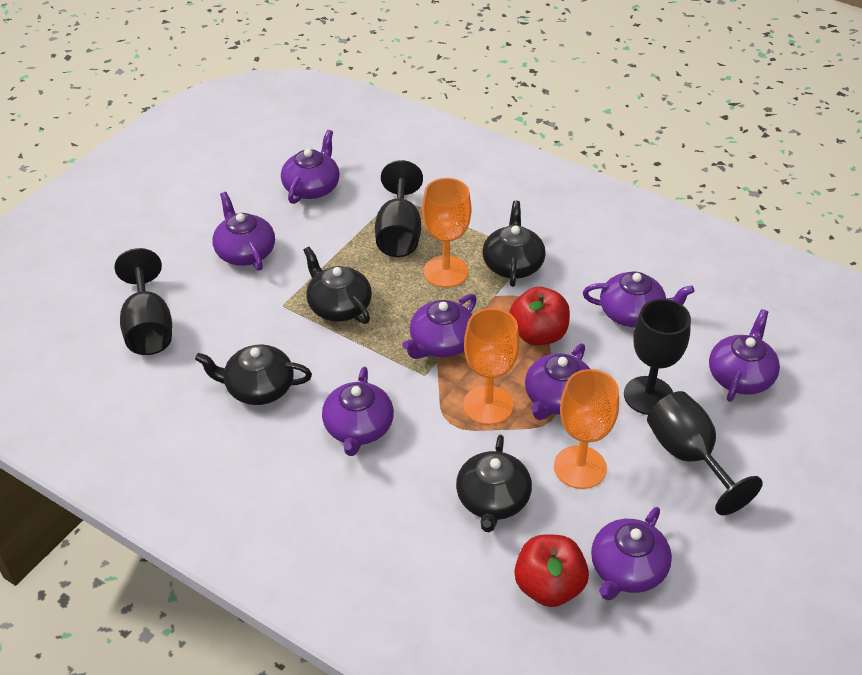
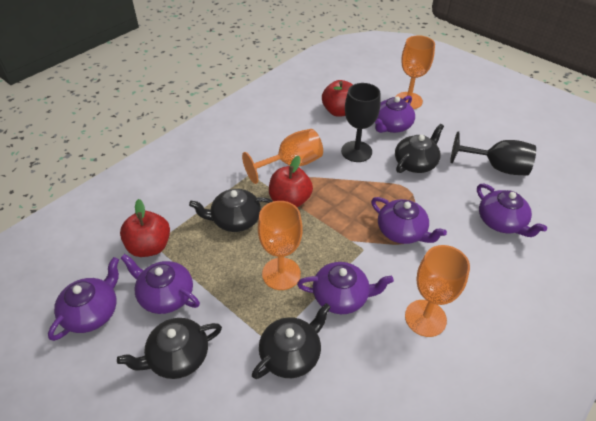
black goblet: [115,248,172,355] [375,160,423,257] [624,299,691,415] [647,391,763,515] = 4 -> [341,83,381,162] [450,131,536,176] = 2
orange goblet: [422,178,472,288] [463,308,519,425] [554,369,619,489] = 3 -> [242,129,323,184] [258,201,303,290] [395,35,435,109] [405,245,470,337] = 4
purple teapot: [213,192,275,271] [281,130,340,204] [322,367,394,456] [402,294,477,359] [525,344,590,420] [583,272,694,327] [591,507,672,600] [709,309,780,402] = 8 -> [48,257,119,341] [121,254,200,314] [297,262,394,314] [371,197,447,244] [375,95,415,133] [477,184,547,237] = 6
red apple: [509,287,570,346] [514,534,589,607] = 2 -> [120,199,170,257] [269,156,313,207] [322,80,353,117] = 3

